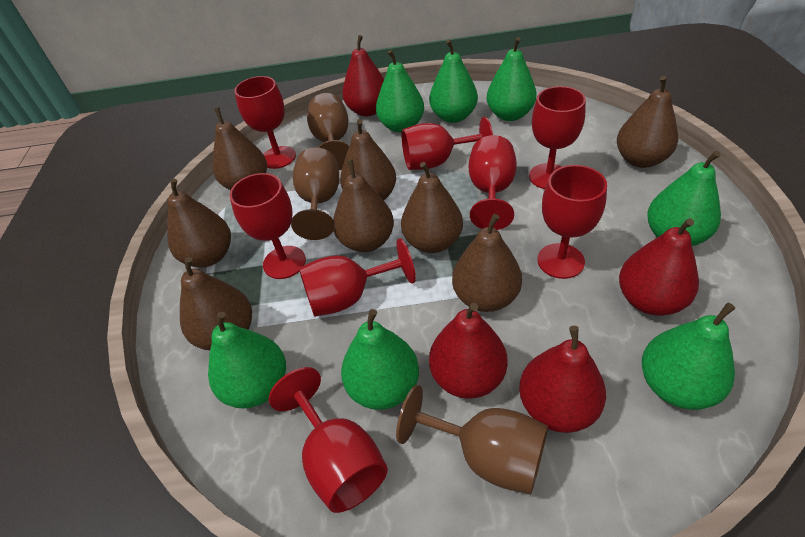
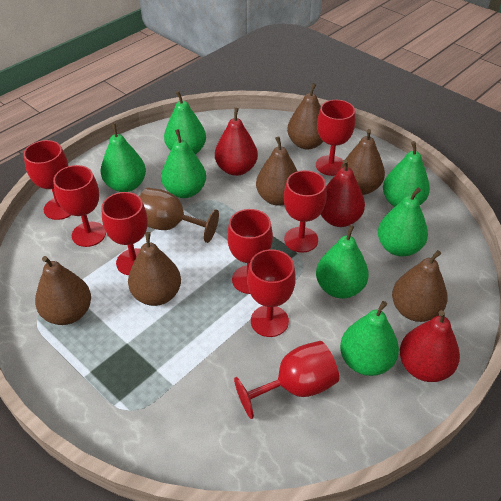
brown goblet: [291,147,339,240] [307,93,349,170] [396,385,548,494] = 3 -> [139,188,219,243] = 1
brown pear: [167,178,231,267] [180,257,252,350] [213,107,267,190] [333,159,394,252] [340,119,396,200] [401,162,463,253] [452,214,522,312] [617,76,678,168] = 8 -> [35,256,91,325] [128,232,181,306] [256,136,297,206] [287,83,324,149] [340,129,385,195] [392,250,448,322] = 6
red pear: [342,35,384,116] [429,303,508,399] [519,326,606,433] [619,218,699,316] = 4 -> [215,108,258,176] [320,160,365,227] [400,310,460,382] = 3

